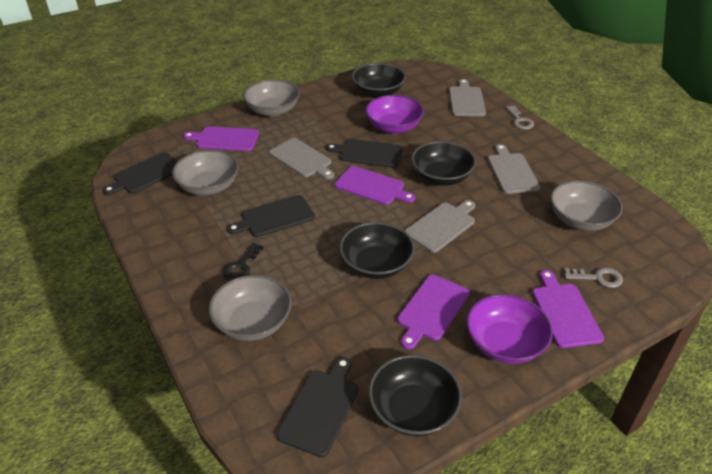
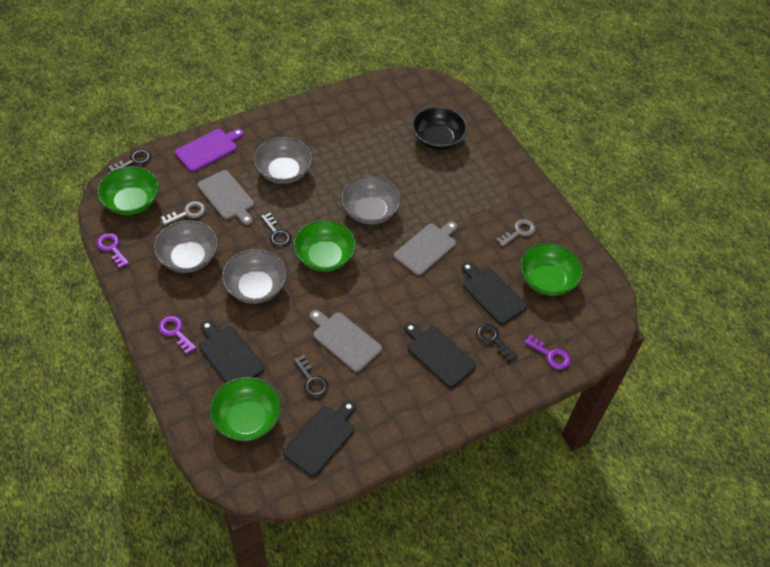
black bowl: [339,222,415,279] [352,63,406,98] [368,355,462,436] [411,141,476,186] = 4 -> [412,106,467,150] = 1
black key: [223,243,264,281] = 1 -> [108,149,151,171] [261,213,292,247] [293,355,329,398] [476,324,518,362] = 4
green bowl: none = 0 -> [97,166,159,215] [209,377,281,441] [293,220,356,272] [520,243,583,296] = 4
grey cutting board: [269,138,334,179] [405,200,475,253] [449,79,486,116] [488,144,540,194] = 4 -> [197,170,254,225] [310,310,382,372] [394,221,458,276] = 3
purple bowl: [365,95,424,134] [466,294,553,364] = 2 -> none = 0
purple cutting board: [183,126,259,151] [335,166,415,205] [397,275,470,349] [532,270,604,348] = 4 -> [175,129,244,172] = 1
purple key: none = 0 -> [96,233,129,268] [159,316,196,354] [524,335,570,369] = 3

